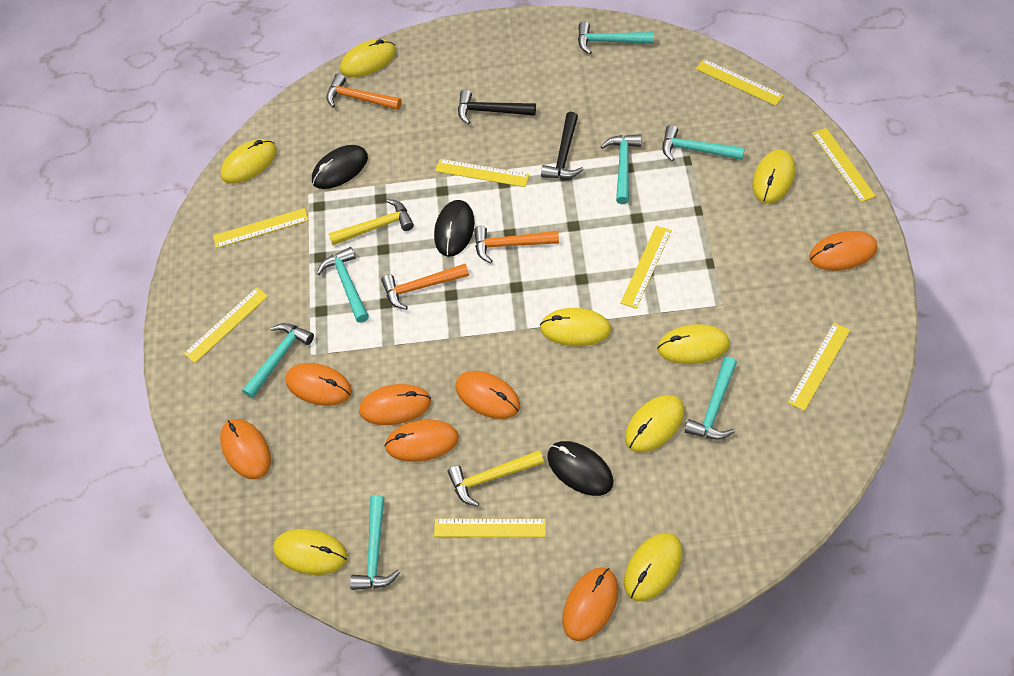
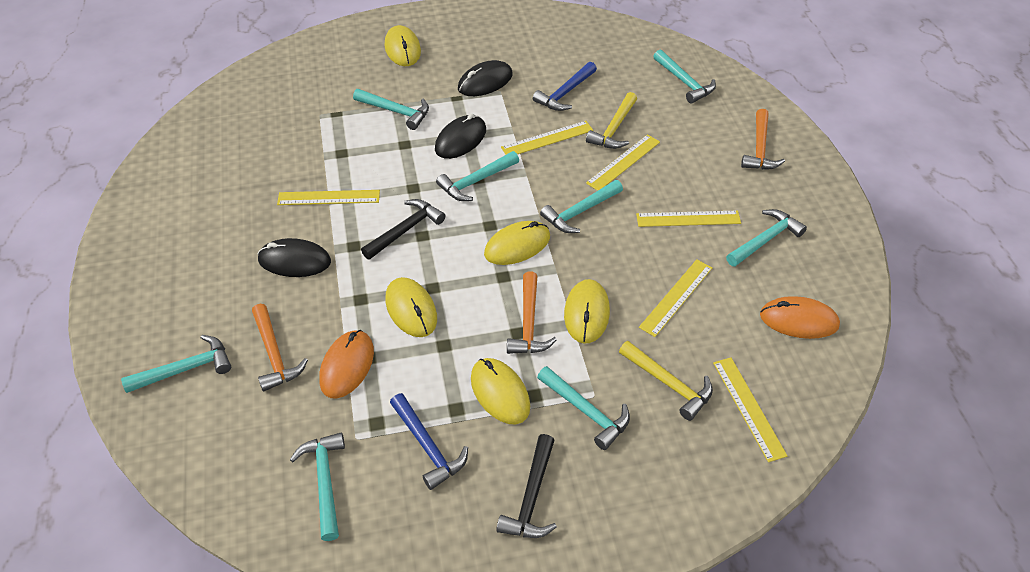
blue hammer: none = 0 -> [390,393,468,490] [533,62,597,111] = 2
orange mouse: [220,419,271,479] [285,363,352,406] [359,384,431,425] [384,419,459,462] [456,371,520,419] [562,567,618,641] [809,231,878,271] = 7 -> [319,330,374,399] [760,296,840,339] = 2
turquoise hammer: [242,323,314,398] [317,247,369,323] [350,495,400,590] [578,22,654,54] [601,134,642,204] [662,125,745,161] [685,357,737,440] = 7 -> [121,335,231,393] [290,433,345,541] [353,89,429,130] [436,151,519,201] [537,366,630,450] [540,180,623,233] [653,50,716,103] [726,209,807,267] = 8
yellow mouse: [221,139,277,183] [273,529,348,575] [340,39,396,77] [540,308,611,346] [624,533,683,601] [625,395,685,453] [657,324,730,364] [752,149,795,203] = 8 -> [385,25,421,66] [385,277,437,337] [471,358,530,425] [484,221,550,265] [564,279,610,344] = 5
yellow ruler: [184,287,268,363] [213,208,308,248] [434,519,546,537] [435,159,529,187] [620,226,672,309] [696,59,784,106] [788,323,850,411] [812,128,876,202] = 8 -> [277,190,380,205] [501,121,593,154] [586,134,660,191] [636,210,741,227] [639,259,712,337] [713,358,787,462] = 6

